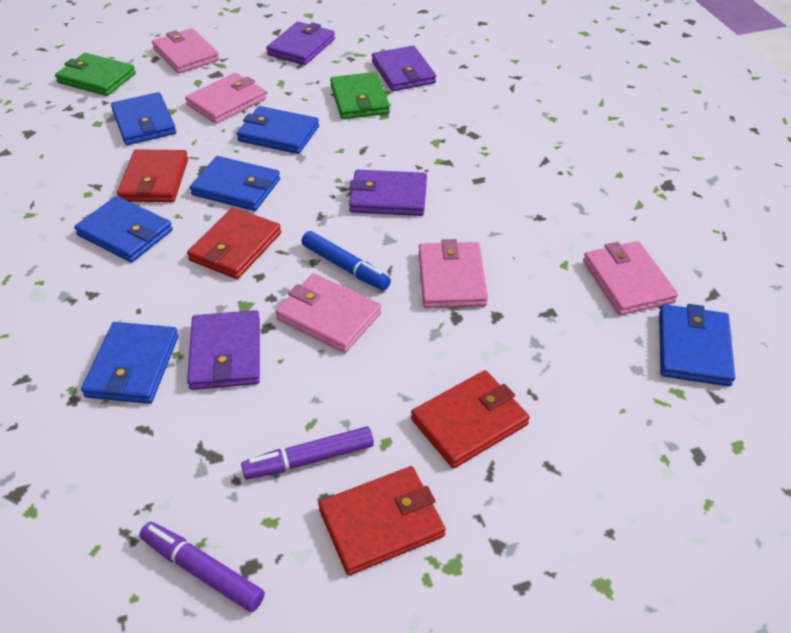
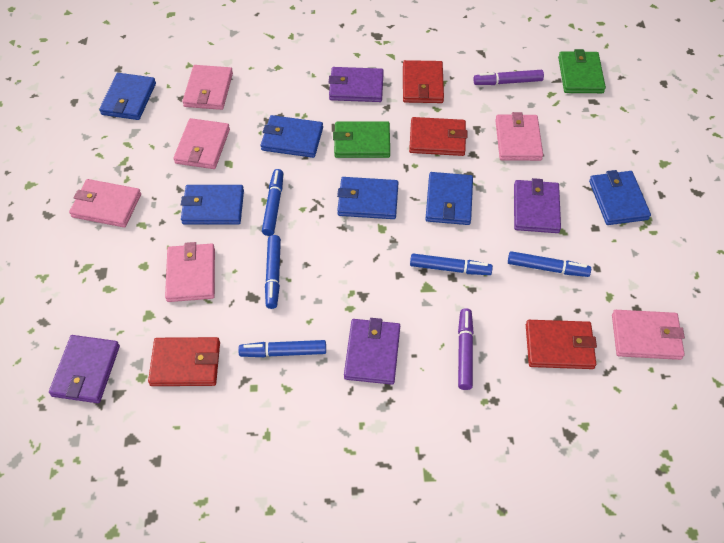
blue marker: [301,231,391,290] = 1 -> [238,340,326,357] [262,169,283,236] [265,235,281,309] [410,254,493,275] [508,251,591,277] = 5
pink wallet: [152,28,220,74] [185,73,266,124] [276,274,381,353] [419,239,488,308] [583,241,678,315] = 5 -> [69,179,141,227] [165,242,215,302] [173,118,230,169] [182,65,233,110] [495,112,543,161] [612,310,685,360] = 6

